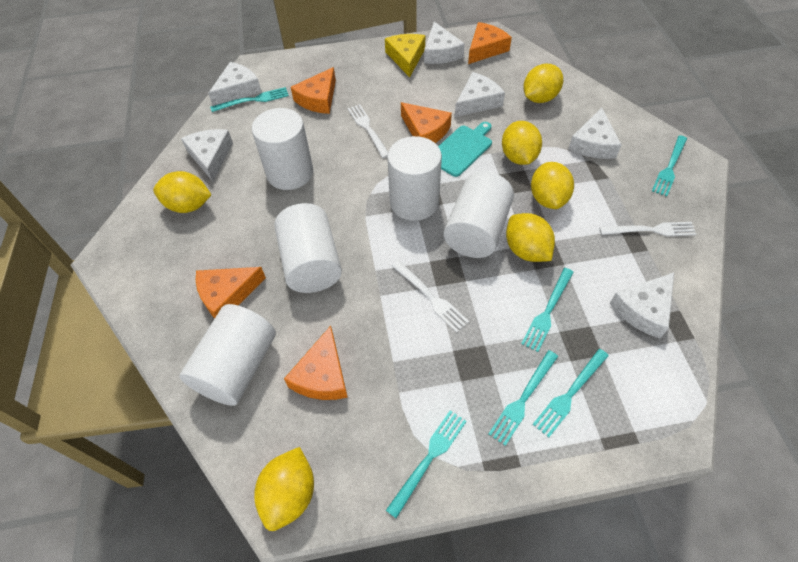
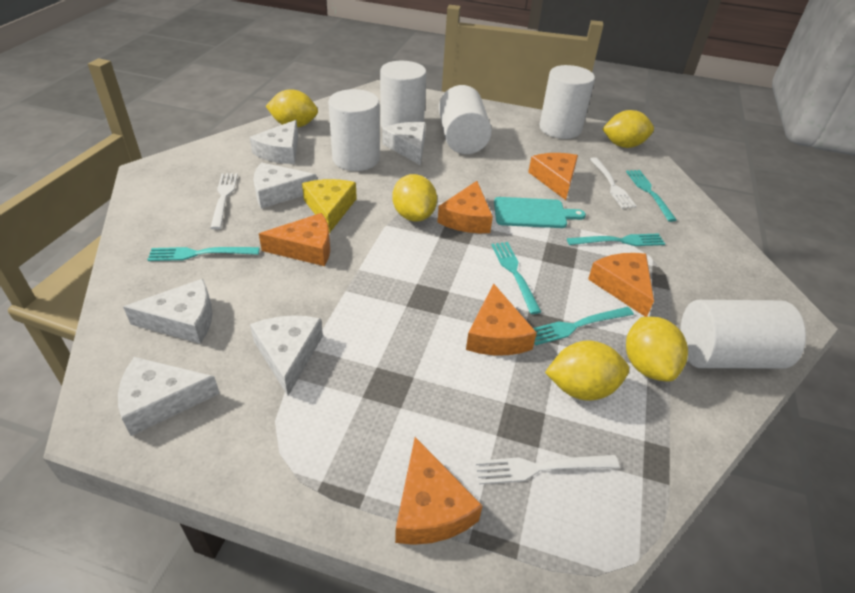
orange cheese: [196,267,266,318] [284,326,348,400] [291,67,336,114] [401,102,452,143] [468,22,512,64] = 5 -> [259,213,330,266] [395,437,483,545] [437,181,493,233] [466,283,537,355] [528,153,578,200] [588,253,654,317] = 6
turquoise fork: [210,87,289,112] [386,410,467,518] [489,350,558,446] [521,268,574,352] [533,349,609,437] [652,135,687,196] = 6 -> [147,247,260,261] [491,242,541,314] [533,307,634,345] [567,233,665,246] [626,170,677,222] = 5
yellow lemon: [153,171,211,213] [254,447,314,531] [502,121,542,165] [506,213,555,262] [523,64,563,103] [531,162,574,209] = 6 -> [266,90,318,128] [392,174,437,221] [545,340,629,401] [602,110,654,148] [626,317,688,382] = 5

